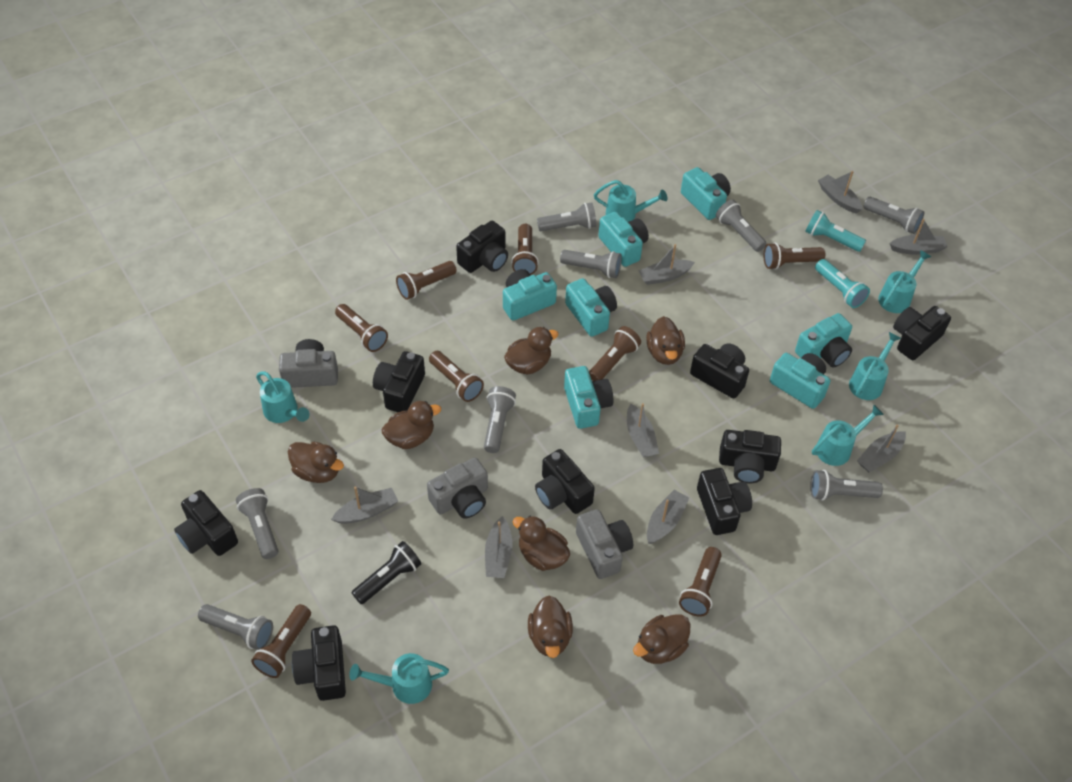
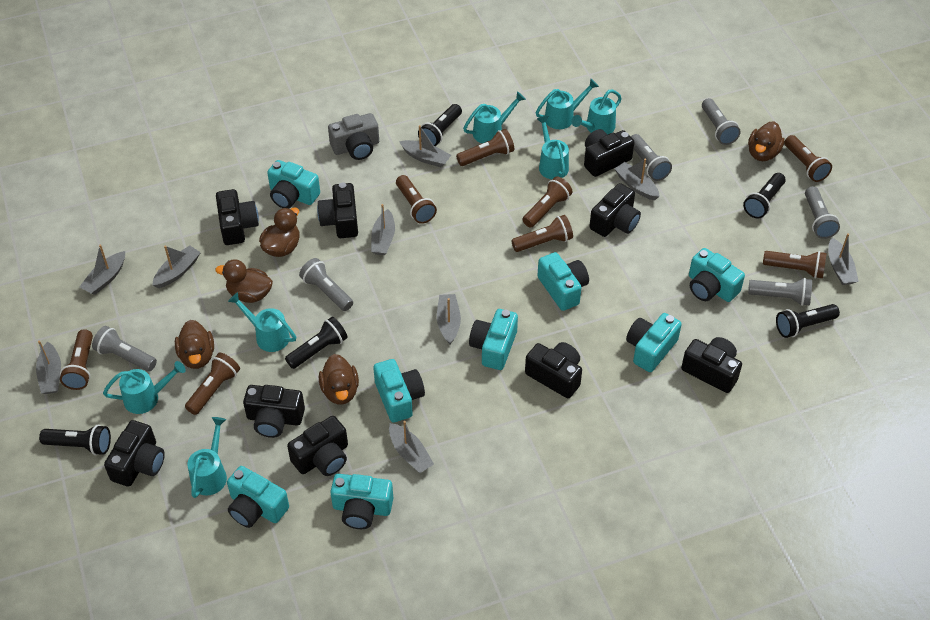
black flashlight: [352,541,421,604] = 1 -> [39,425,111,455] [285,317,348,369] [418,104,462,146] [743,173,786,218] [776,304,840,338] = 5
brown duck: [288,442,344,483] [382,401,441,449] [504,327,559,374] [513,516,570,571] [528,596,573,658] [633,614,691,664] [646,316,685,365] = 7 -> [175,320,214,369] [215,259,273,303] [259,207,300,257] [319,354,359,404] [748,121,785,161] = 5
grey boat: [331,487,398,524] [485,516,512,578] [627,403,659,457] [638,244,695,285] [647,490,689,544] [818,171,862,213] [857,424,906,472] [889,219,947,255] = 8 -> [36,341,61,394] [79,244,125,295] [152,245,201,288] [371,204,395,255] [389,421,434,473] [399,125,451,167] [437,294,461,344] [614,159,660,200] [828,233,859,285] = 9
grey camera: [279,339,338,388] [427,458,488,519] [576,509,633,579] = 3 -> [328,113,379,160] = 1
grey flashlight: [198,604,273,650] [236,488,278,559] [484,386,516,453] [537,202,597,231] [560,250,622,278] [716,200,767,252] [810,470,883,501] [864,197,924,234] = 8 -> [92,326,157,371] [299,258,353,311] [631,134,672,181] [702,98,741,145] [748,278,812,306] [805,186,840,239] = 6
turquoise camera: [503,269,557,321] [564,366,613,429] [565,278,617,337] [598,212,649,267] [681,167,731,220] [770,353,831,409] [795,313,852,367] = 7 -> [227,466,289,528] [267,160,320,208] [330,474,393,529] [373,359,425,422] [469,309,518,370] [537,252,589,311] [626,313,682,372] [689,248,745,302] = 8
turquoise flashlight: [805,210,866,252] [815,259,870,308] = 2 -> none = 0
turquoise watering can: [256,371,310,423] [349,653,449,704] [594,180,668,222] [812,405,884,466] [849,332,901,400] [878,250,931,313] = 6 -> [103,361,186,414] [187,417,227,498] [228,292,296,352] [463,91,526,143] [536,79,599,129] [537,116,569,179] [571,90,622,134] = 7

